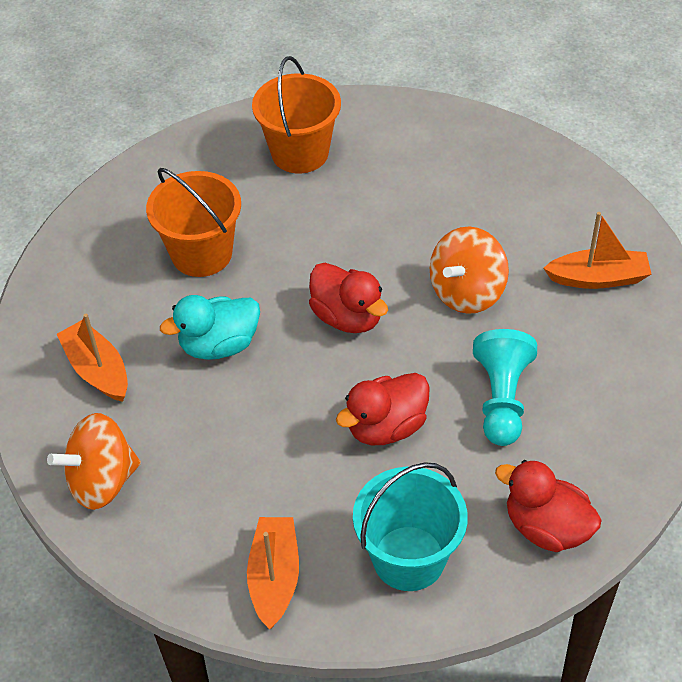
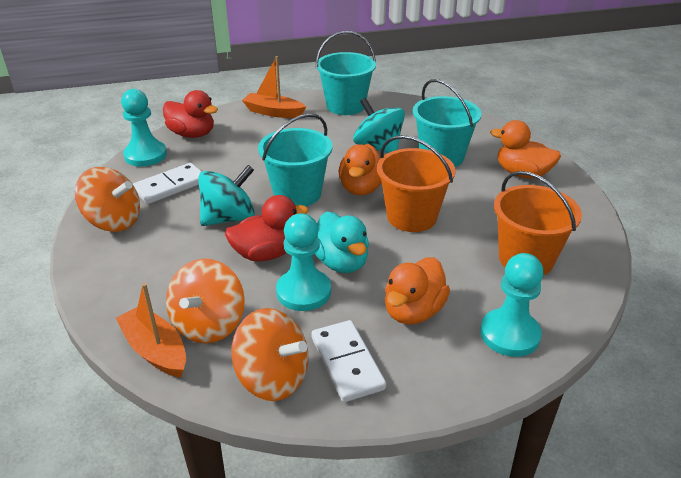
orange boat: [57,314,128,402] [247,517,299,629] [544,212,651,289] = 3 -> [116,283,186,378] [242,56,306,118] = 2
orange duck: none = 0 -> [339,144,382,195] [385,257,450,324] [490,120,561,179] = 3
orange spinning top: [47,413,141,510] [430,226,509,314] = 2 -> [75,167,140,232] [166,258,245,343] [231,308,308,401] = 3
red duck: [309,263,388,333] [336,373,430,445] [495,460,602,552] = 3 -> [163,90,218,138] [225,195,309,261] = 2
turquoise bucket: [353,462,468,591] = 1 -> [258,114,333,206] [316,31,376,115] [413,79,482,167] = 3
turquoise pawn: [473,329,537,446] = 1 -> [121,89,167,167] [276,213,331,311] [480,253,544,357] = 3
turquoise spinning top: none = 0 -> [198,165,255,226] [353,98,405,153] = 2
white domino: none = 0 -> [133,163,202,204] [311,320,386,402] = 2

